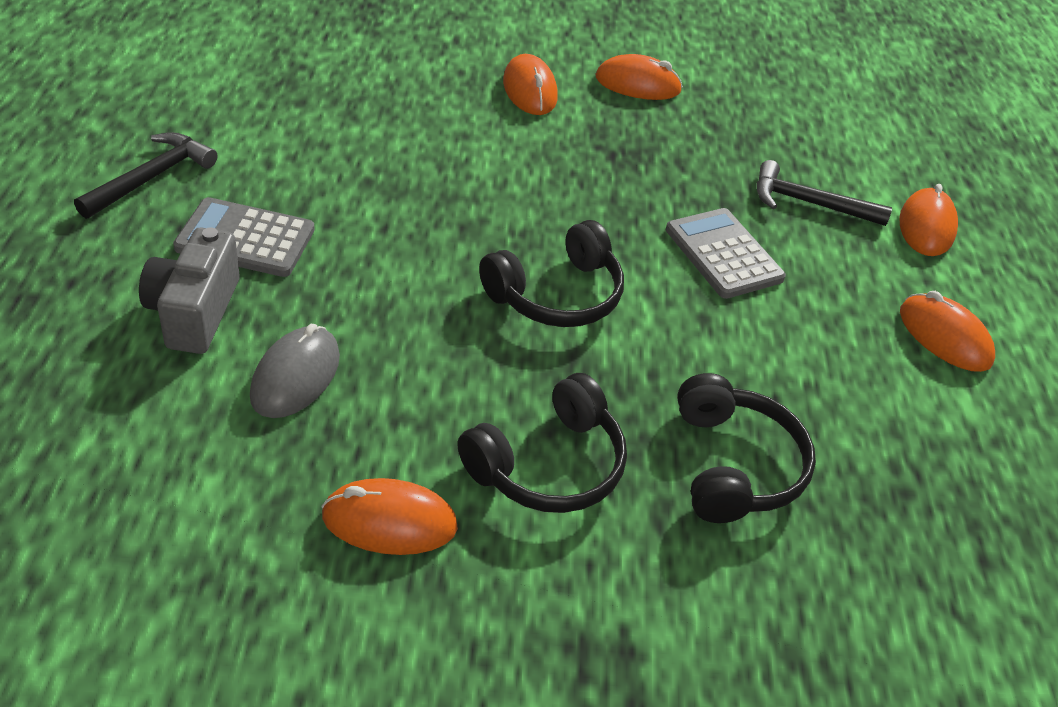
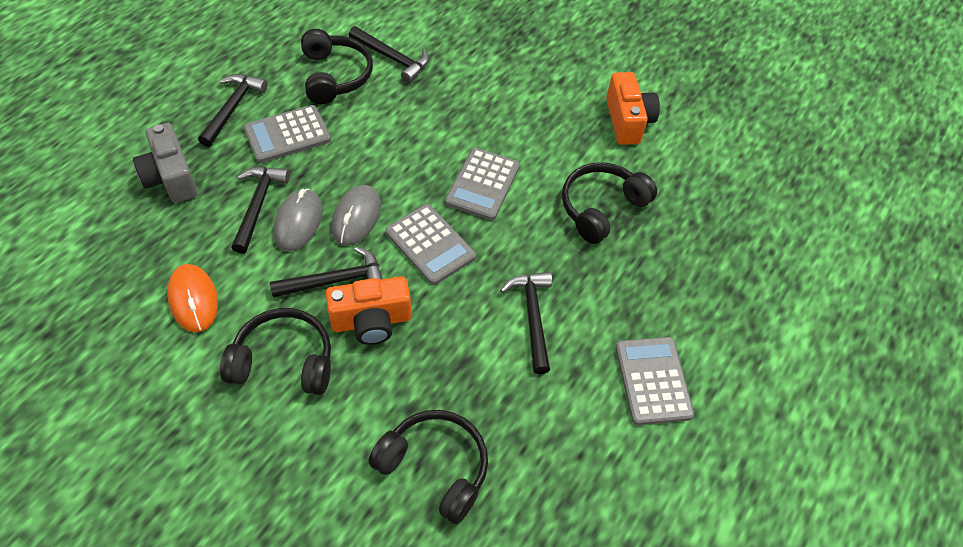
black hammer: [74,132,217,219] [757,160,892,226] = 2 -> [198,74,268,147] [231,167,290,254] [270,247,383,298] [349,26,429,83] [500,272,552,374] = 5
black headphones: [458,373,627,513] [479,220,624,327] [677,373,816,523] = 3 -> [220,308,331,395] [301,29,373,104] [368,410,488,524] [562,162,657,244] = 4
grey calculator: [173,197,314,277] [666,208,786,299] = 2 -> [244,105,331,163] [386,204,476,285] [445,148,520,220] [615,337,694,425] = 4
grey mouse: [250,324,340,418] = 1 -> [273,189,323,251] [332,185,381,246] = 2
orange camera: none = 0 -> [326,276,411,345] [606,72,660,145] = 2
orange mouse: [321,478,458,555] [503,54,558,115] [596,54,683,100] [899,184,958,256] [900,291,995,372] = 5 -> [167,264,218,332] = 1

